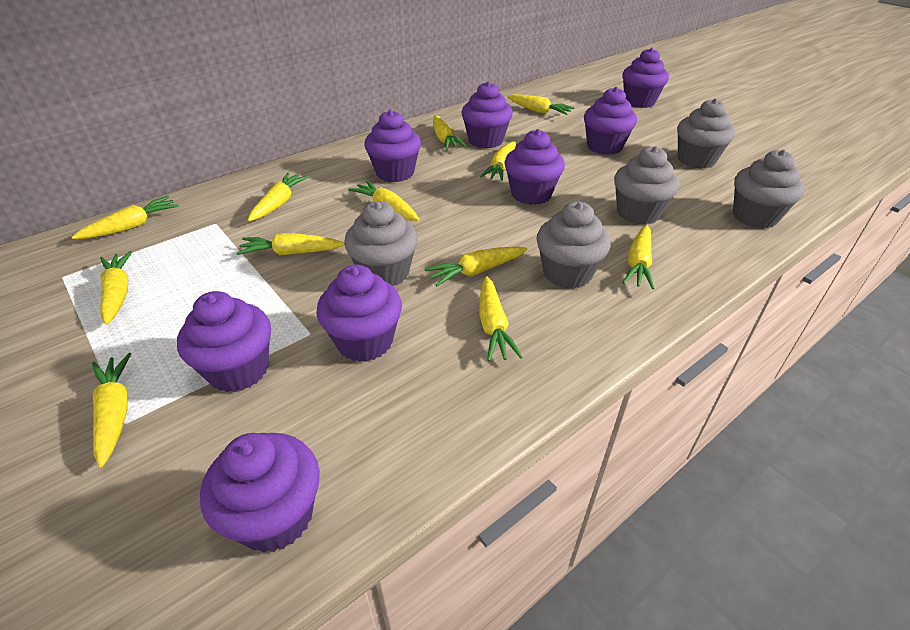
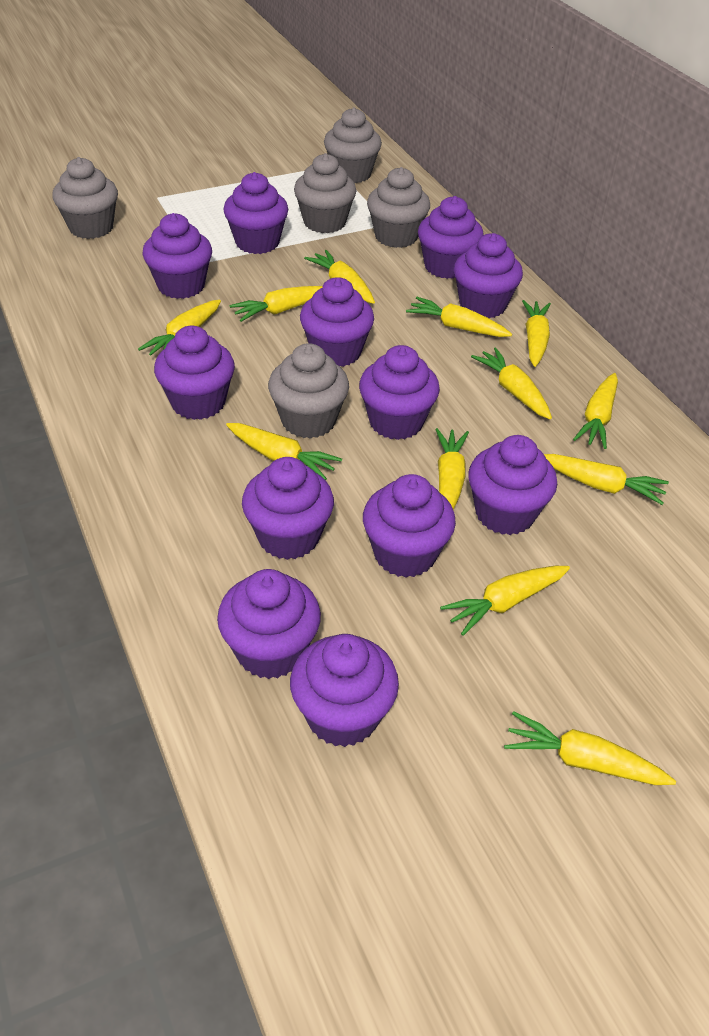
purple cupcake: [177,291,271,392] [200,433,320,552] [316,265,402,362] [364,110,421,182] [461,81,513,149] [504,129,565,205] [584,87,637,155] [622,48,669,108] = 8 -> [142,213,212,299] [154,326,235,420] [217,569,321,679] [224,172,288,254] [242,457,334,560] [290,634,399,747] [300,277,374,367] [359,345,440,440] [363,474,456,578] [418,196,484,279] [454,233,523,318] [468,435,557,535] = 12

